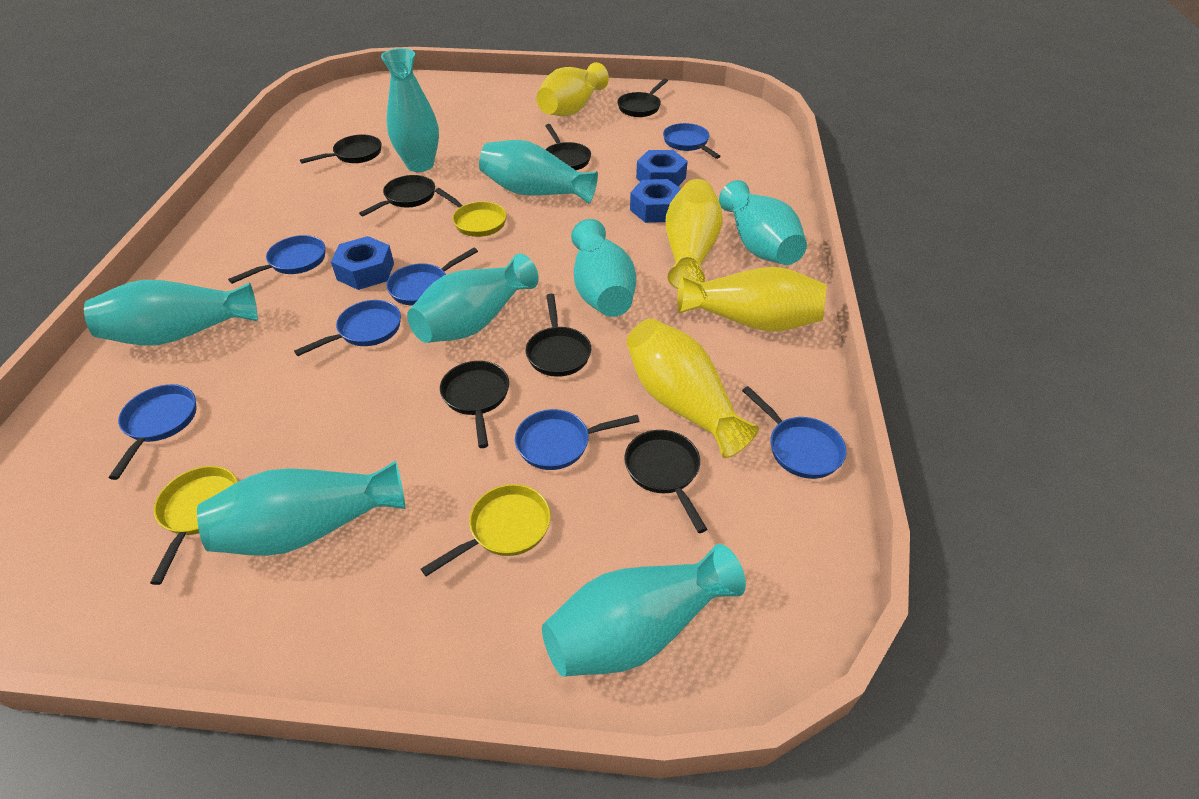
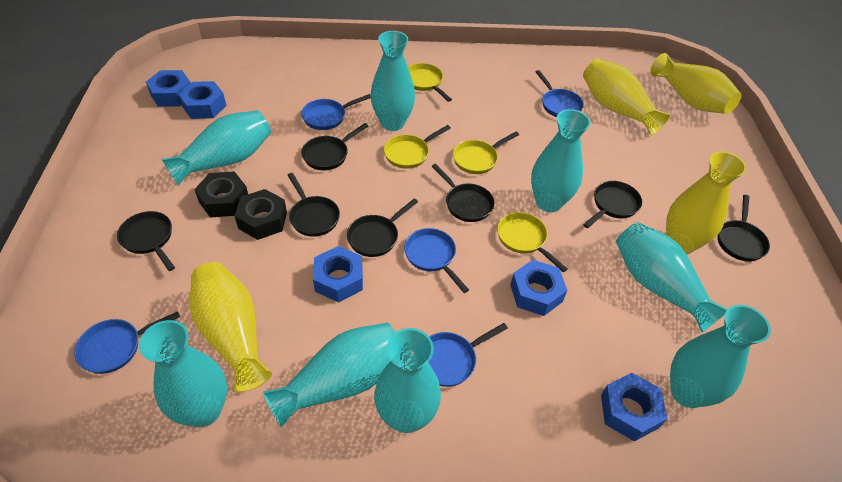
black nut: none = 0 -> [194,172,248,218] [235,189,287,240] = 2
blue nut: [331,236,394,290] [630,179,681,223] [636,150,688,186] = 3 -> [146,70,190,107] [178,81,227,119] [313,246,363,302] [510,260,567,316] [601,373,667,442] = 5
blue pan: [109,384,197,480] [228,235,325,284] [294,300,401,356] [386,248,478,306] [515,409,640,470] [663,123,720,159] [742,386,847,479] = 7 -> [74,311,180,374] [301,94,371,130] [404,228,469,293] [428,323,508,387] [536,70,584,117] = 5
yellow pan: [150,466,238,585] [421,484,551,576] [435,188,507,237] = 3 -> [384,125,451,169] [408,63,452,102] [453,131,519,174] [497,212,567,272] = 4

